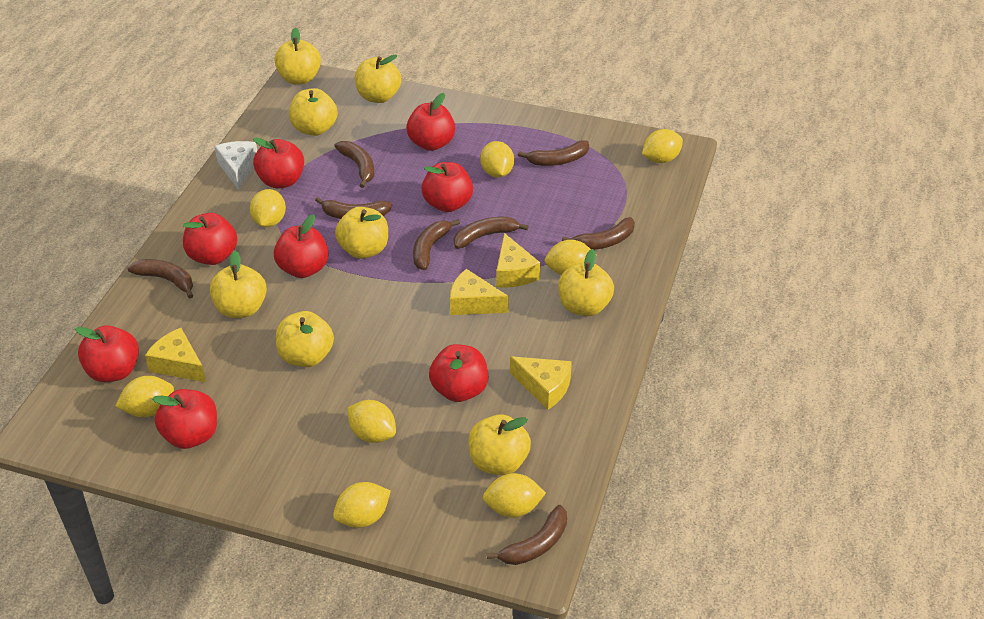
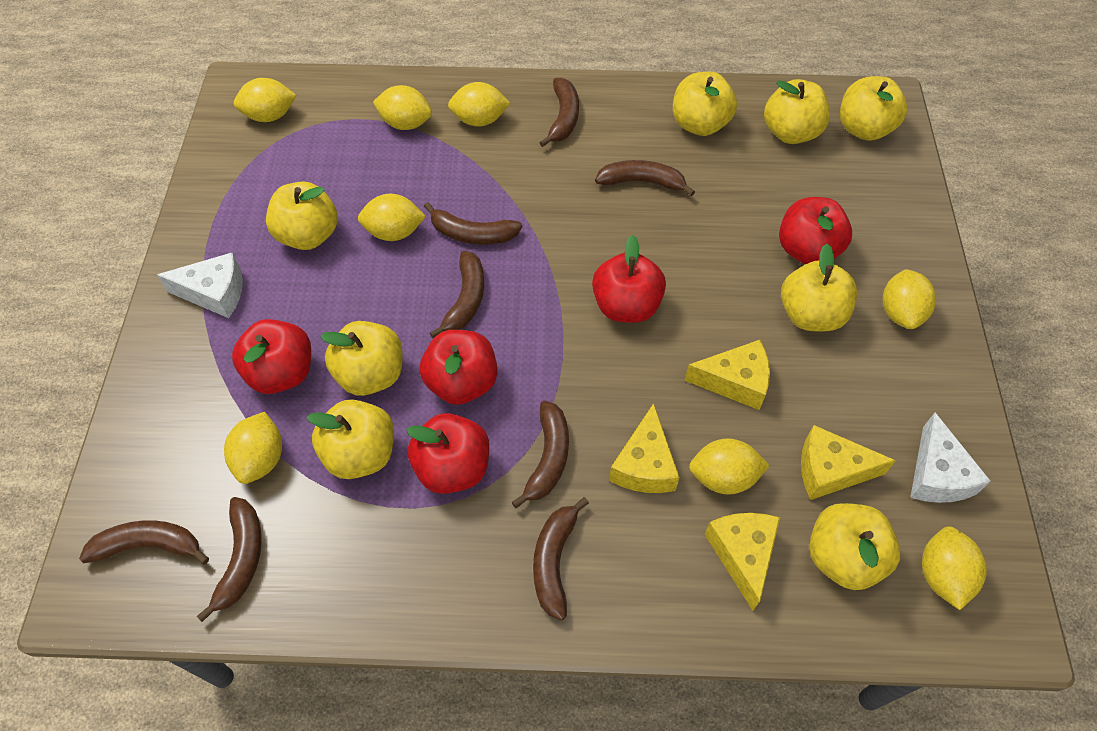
red apple: [75,325,139,382] [152,389,217,449] [183,213,237,265] [253,138,304,188] [274,214,329,278] [406,93,455,151] [421,162,473,212] [429,344,488,402] = 8 -> [232,319,311,394] [406,413,489,494] [420,330,497,405] [592,235,666,323] [779,197,852,264] = 5
white cheese: [215,141,257,190] = 1 -> [157,252,243,318] [910,413,991,503] = 2

